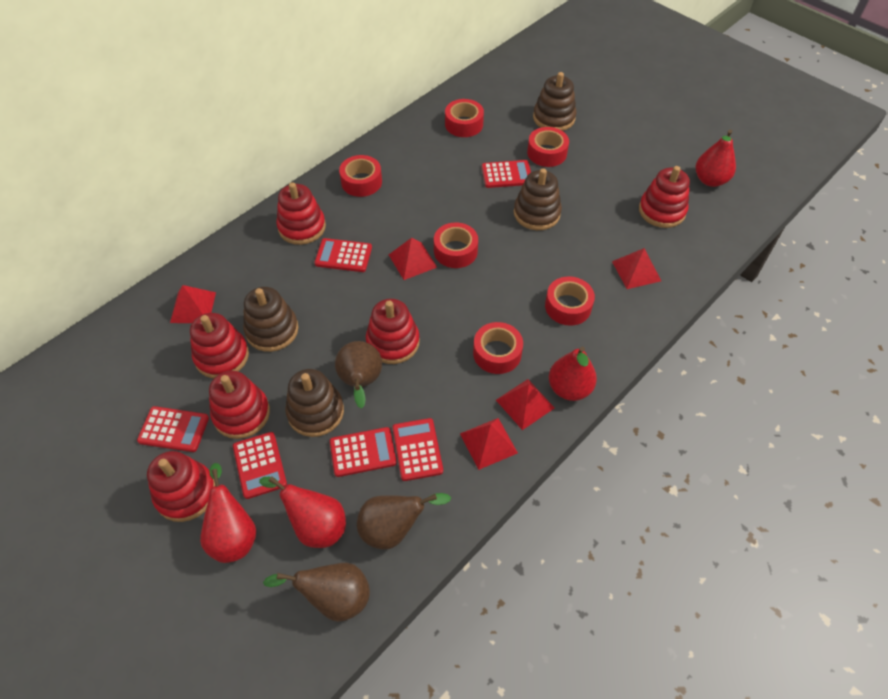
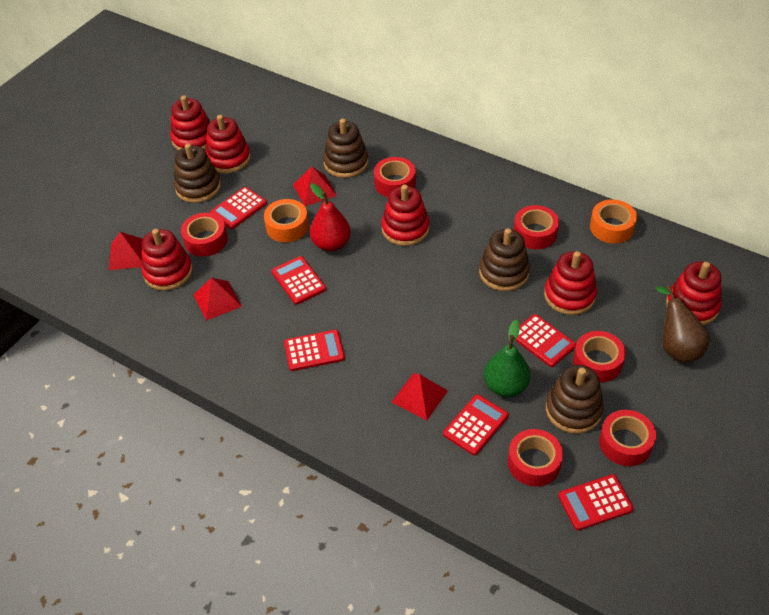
brown pear: [263,563,370,622] [335,341,382,409] [357,493,451,549] = 3 -> [655,285,710,363] = 1
green pear: none = 0 -> [484,319,531,397] = 1
orange tape: none = 0 -> [264,199,309,242] [590,199,637,244] = 2
red pear: [200,463,256,563] [259,477,346,548] [549,346,597,401] [696,129,736,187] = 4 -> [310,183,351,251] = 1
red pyramid: [170,285,216,323] [389,238,437,280] [460,418,518,470] [496,379,555,430] [612,248,661,289] = 5 -> [109,232,143,270] [194,277,242,321] [293,167,337,206] [392,373,448,420] = 4

